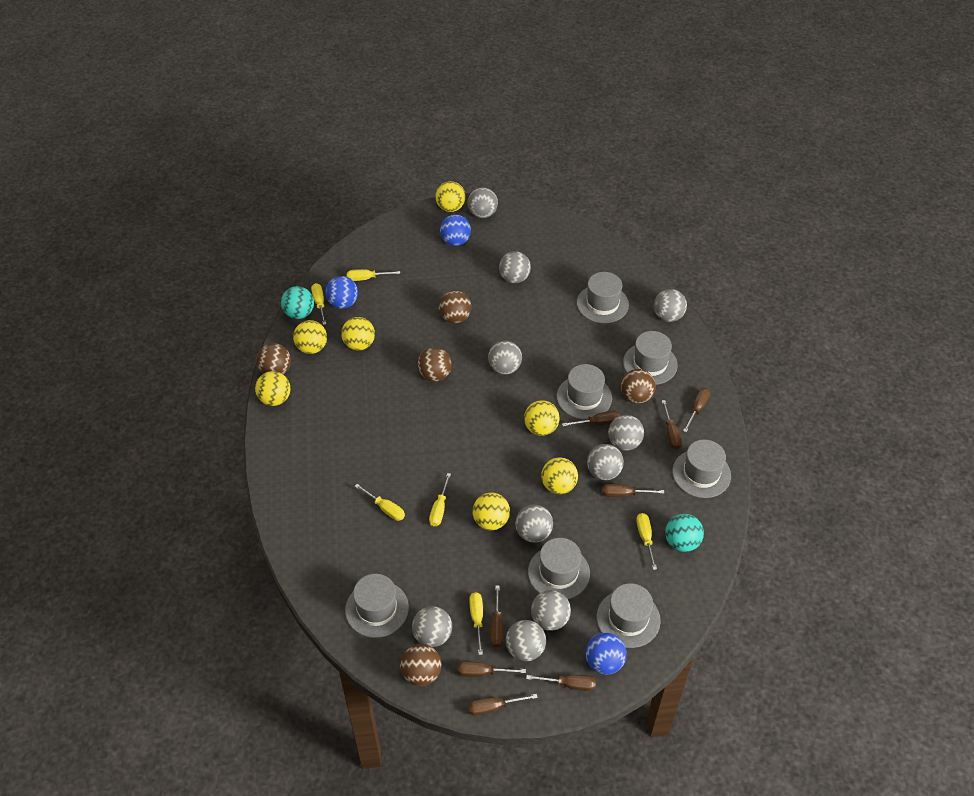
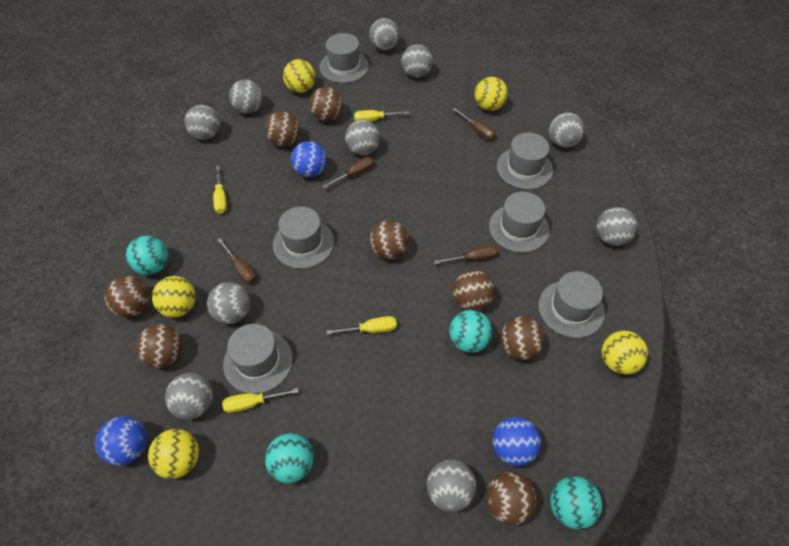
brown ball: [256,343,291,374] [400,644,441,686] [417,347,452,382] [439,291,471,323] [621,369,656,404] = 5 -> [105,276,150,317] [136,324,182,368] [265,111,300,147] [309,87,343,121] [370,220,409,259] [453,270,494,311] [486,472,537,525] [500,316,545,360] = 8
brown screwdriver: [457,661,526,677] [468,694,538,716] [490,586,504,648] [526,675,596,691] [562,411,620,427] [602,484,664,497] [662,400,682,449] [683,388,710,432] = 8 -> [217,238,256,284] [323,157,374,188] [434,245,498,264] [452,108,496,140] = 4
grey hat: [345,574,409,638] [528,538,590,599] [557,364,612,419] [577,272,629,323] [596,583,661,648] [623,331,678,385] [672,440,731,498] = 7 -> [223,324,293,394] [273,207,334,269] [319,33,369,83] [489,192,550,253] [497,133,553,190] [539,271,605,338] = 6
turquoise ball: [281,286,314,319] [665,514,704,552] = 2 -> [126,236,168,275] [265,433,314,483] [449,310,493,353] [550,476,603,529] = 4
yellow ball: [255,371,290,406] [293,320,327,354] [341,317,375,350] [435,181,466,212] [473,493,510,530] [524,400,560,436] [541,457,578,494] = 7 -> [148,429,199,479] [152,276,196,318] [283,59,315,93] [475,77,508,111] [602,330,648,375] = 5
yellow screwdriver: [311,283,326,325] [347,269,400,281] [355,484,405,521] [429,473,451,526] [469,592,483,655] [636,513,657,570] = 6 -> [213,166,227,214] [222,388,299,413] [327,316,397,335] [354,110,409,122] = 4

